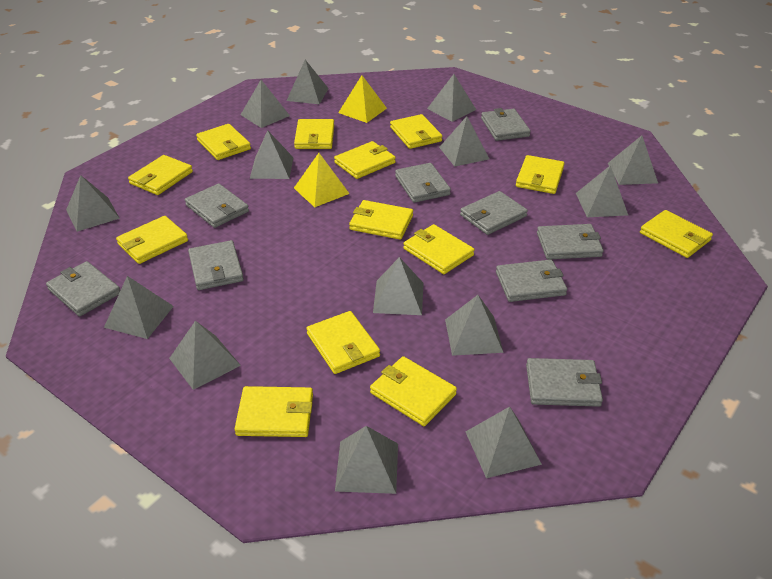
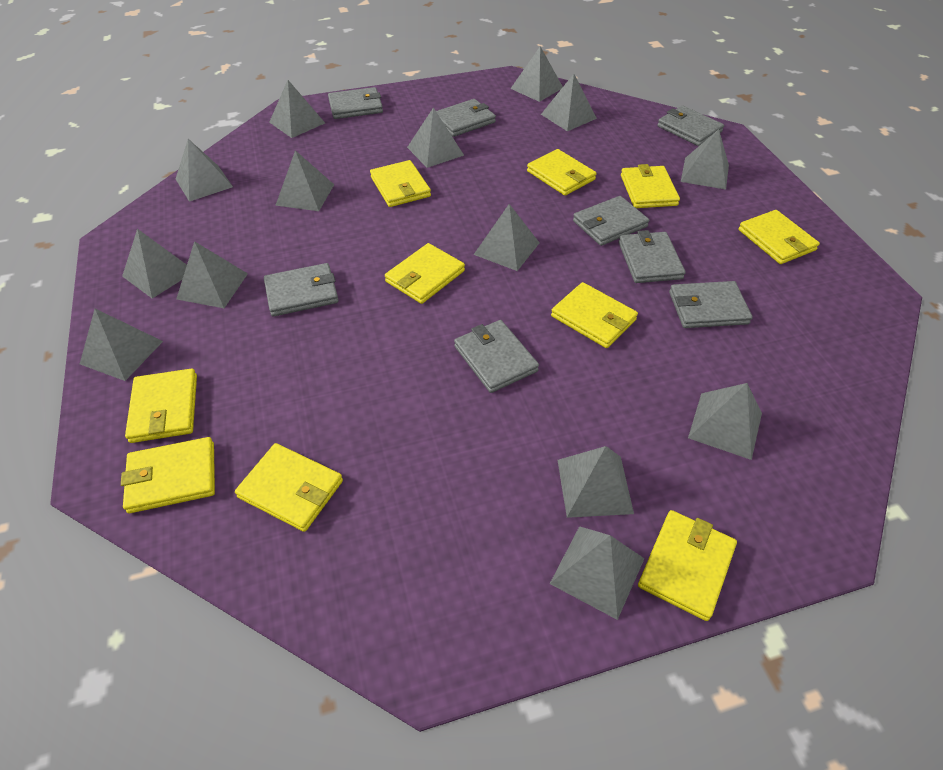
grey wallet: [46,261,120,317] [185,184,249,228] [188,240,244,290] [395,163,451,203] [460,191,528,235] [481,108,531,141] [496,259,567,302] [526,358,603,407] [537,224,604,260] = 9 -> [264,263,339,317] [328,87,383,119] [436,99,496,137] [454,320,539,393] [573,196,649,246] [619,230,686,283] [657,106,724,146] [669,281,752,328] = 8
yellow pyramid: [294,153,350,207] [338,75,387,123] = 2 -> none = 0
yellow wallet: [116,216,188,264] [128,155,193,195] [196,124,251,160] [235,386,313,437] [294,119,334,149] [306,311,380,374] [334,141,396,179] [349,200,413,240] [370,356,457,426] [390,114,442,149] [403,224,474,274] [516,155,565,194] [640,210,713,258] = 13 -> [121,437,215,513] [125,368,197,443] [235,443,343,532] [370,160,431,207] [385,243,465,304] [527,149,597,196] [551,282,638,348] [621,164,680,208] [638,510,737,621] [738,210,820,264] = 10

